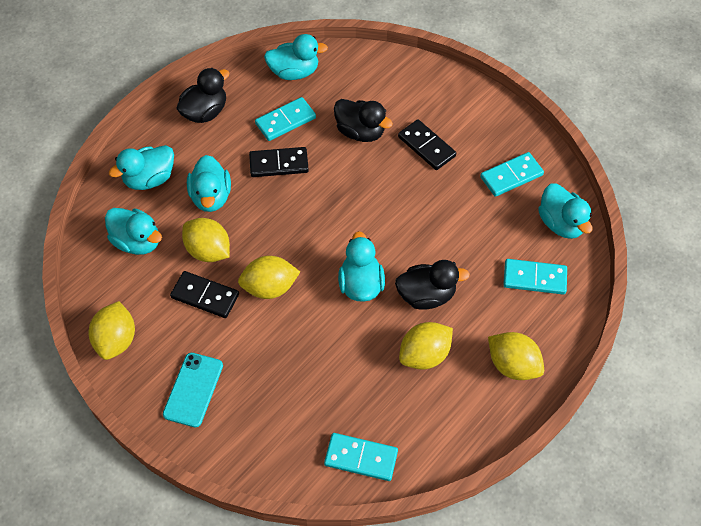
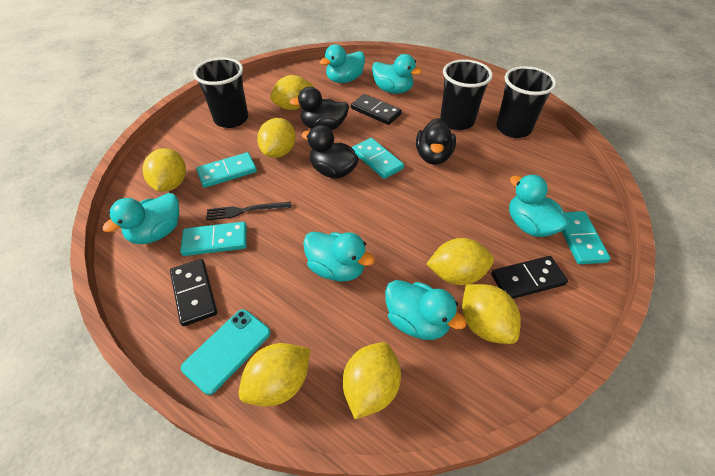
black cup: none = 0 -> [193,57,248,128] [440,59,493,130] [496,66,556,138] = 3
black fork: none = 0 -> [206,202,292,220] = 1
yellow lemon: [89,301,135,360] [182,218,230,262] [238,256,300,299] [399,322,453,370] [488,332,544,380] = 5 -> [143,148,186,192] [239,343,310,407] [257,118,296,158] [270,75,314,110] [343,342,401,419] [426,238,494,285] [462,284,521,344] = 7

